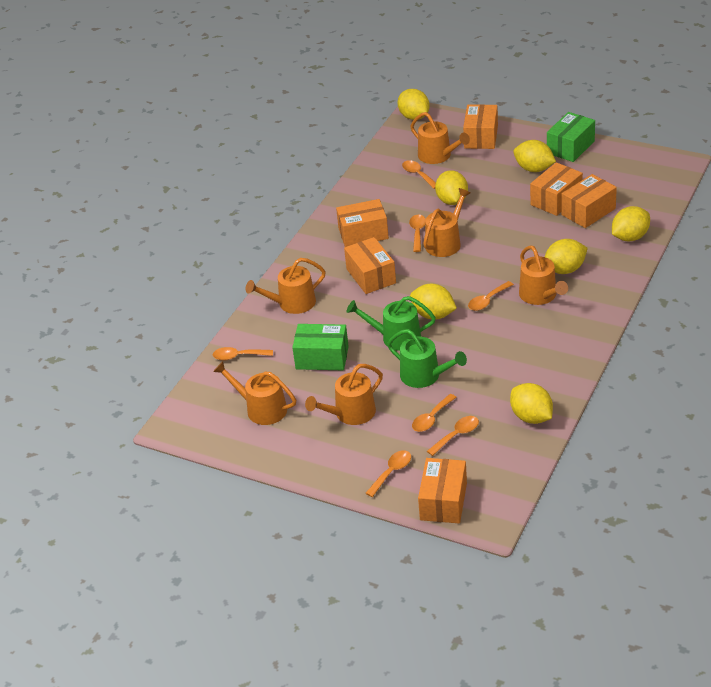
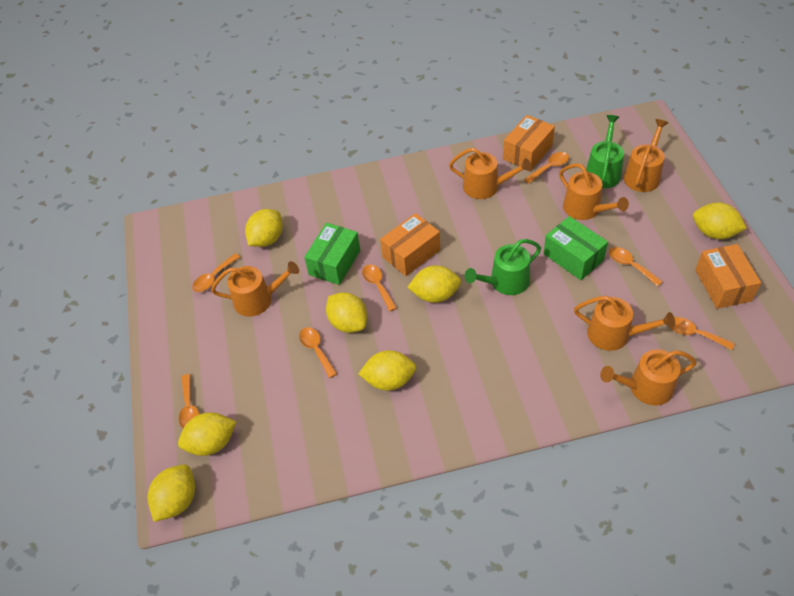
orange box: [336,199,389,247] [344,237,396,294] [418,458,467,523] [463,104,498,149] [530,162,583,216] [561,174,617,228] = 6 -> [380,213,440,276] [503,115,555,170] [695,244,761,309] = 3

